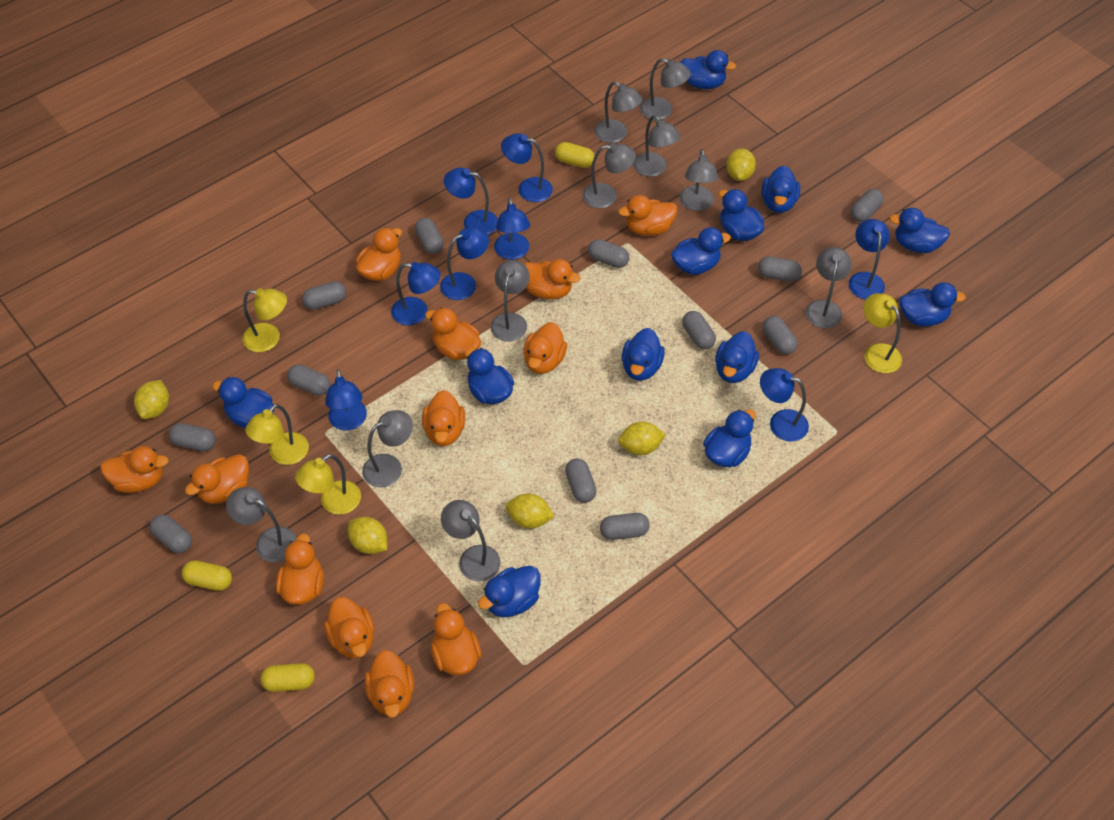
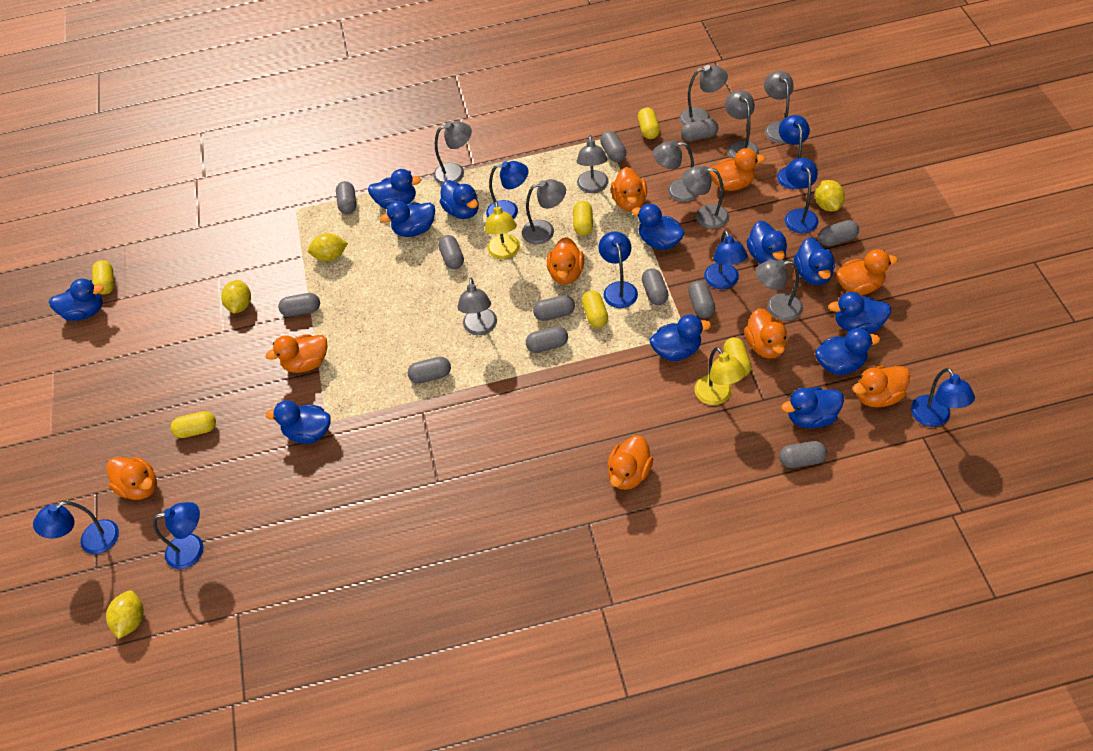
orange duck: [100,446,169,493] [185,454,249,504] [276,533,324,605] [324,597,374,658] [356,228,402,281] [365,650,414,718] [422,390,465,446] [425,308,481,360] [431,603,481,676] [523,322,567,374] [524,259,580,299] [618,195,677,236] = 12 -> [107,457,157,500] [266,334,327,373] [547,237,584,285] [607,435,653,490] [611,167,647,211] [709,148,765,191] [744,308,788,359] [836,249,898,295] [853,366,910,407] = 9
yellow capsule: [182,560,232,591] [260,663,315,692] [555,142,595,168] = 3 -> [92,260,114,295] [170,411,216,438] [573,201,593,236] [582,290,608,328] [638,108,660,139] [723,337,751,377] = 6
yellow lamp: [242,288,287,352] [245,404,309,465] [295,454,361,515] [864,293,902,373] = 4 -> [485,201,520,259] [694,347,746,405] = 2
yellow lemon: [134,380,169,419] [348,517,387,554] [506,494,555,529] [618,422,666,455] [726,148,756,181] = 5 -> [106,591,144,639] [221,280,251,314] [308,233,348,262] [815,180,845,211] = 4

